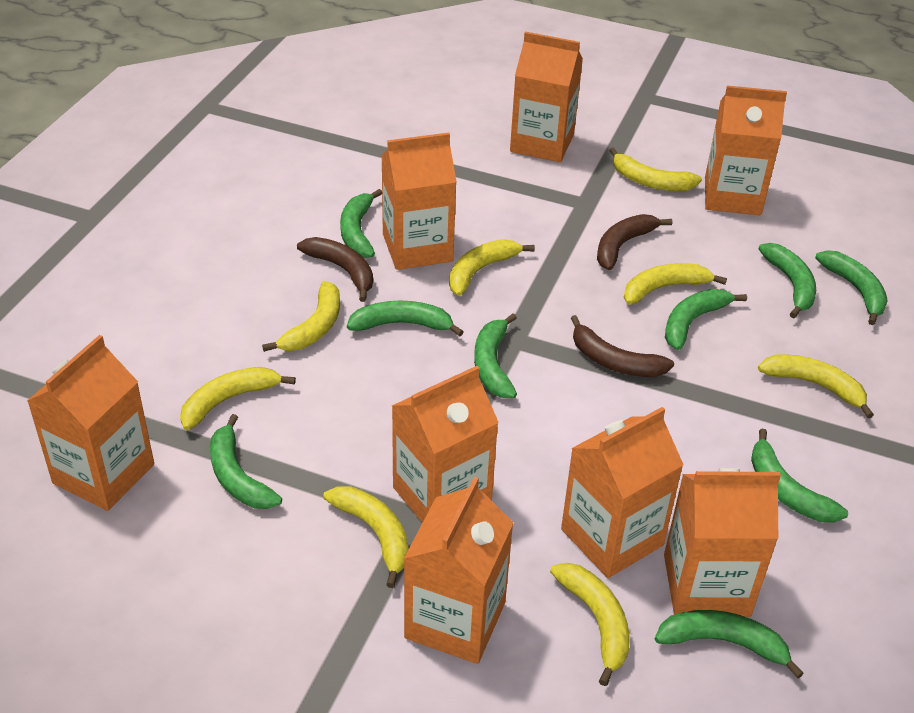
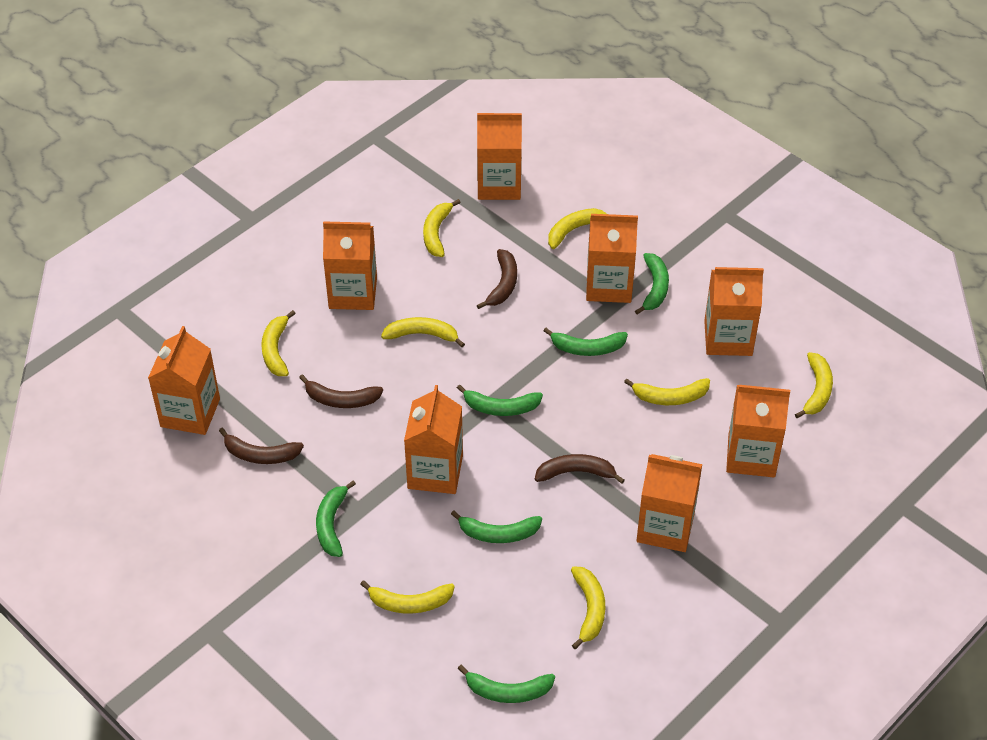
brown banana: [297,237,373,302] [571,315,674,377] [597,214,672,270] = 3 -> [219,428,304,464] [299,374,383,408] [477,249,517,309] [535,454,625,484] = 4
green banana: [210,414,282,509] [340,189,382,258] [347,301,464,336] [474,313,517,398] [655,610,804,678] [665,289,747,350] [751,429,848,522] [759,243,816,318] [815,250,888,325] = 9 -> [316,480,356,557] [451,511,542,543] [457,384,543,416] [458,665,555,703] [543,328,628,356] [635,253,669,315] = 6

